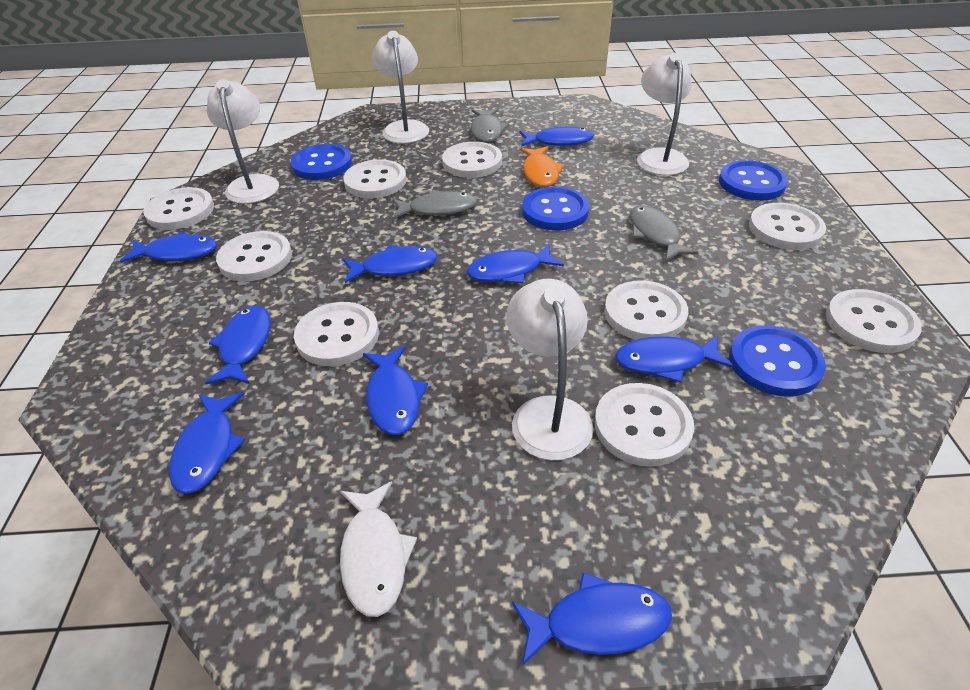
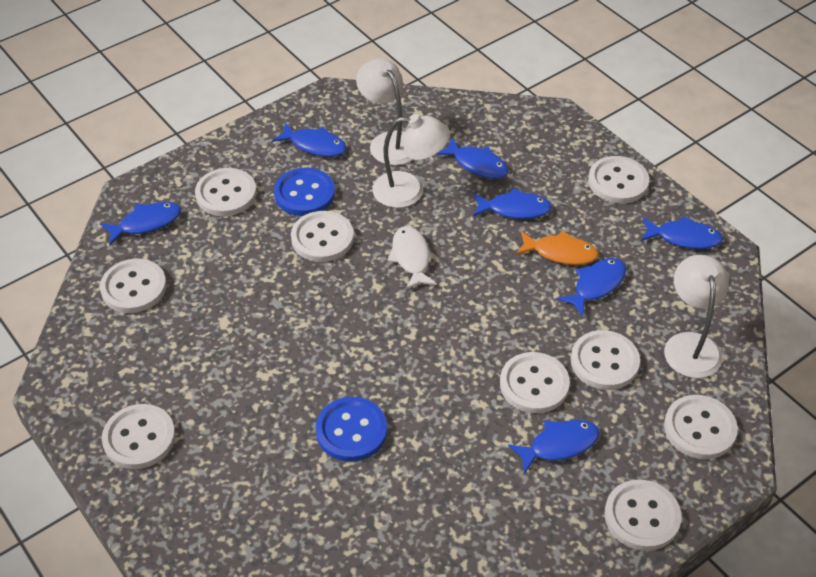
blue button: [291,144,352,180] [522,187,589,230] [719,160,788,201] [729,325,826,397] = 4 -> [274,168,335,216] [316,397,387,462] = 2
blue fish: [120,232,217,263] [169,392,245,494] [205,306,271,384] [343,245,438,283] [363,346,428,435] [467,244,564,284] [512,572,672,666] [520,126,594,147] [615,335,733,382] = 9 -> [100,202,181,245] [272,122,347,157] [435,138,509,179] [473,188,552,219] [508,420,600,474] [557,258,626,317] [641,216,723,249] = 7
grey fish: [393,190,477,219] [471,109,509,143] [630,205,699,262] = 3 -> none = 0
white lamp: [207,79,279,204] [372,31,429,144] [506,279,593,460] [637,53,692,175] = 4 -> [356,59,413,165] [372,114,450,208] [664,255,729,378] = 3

